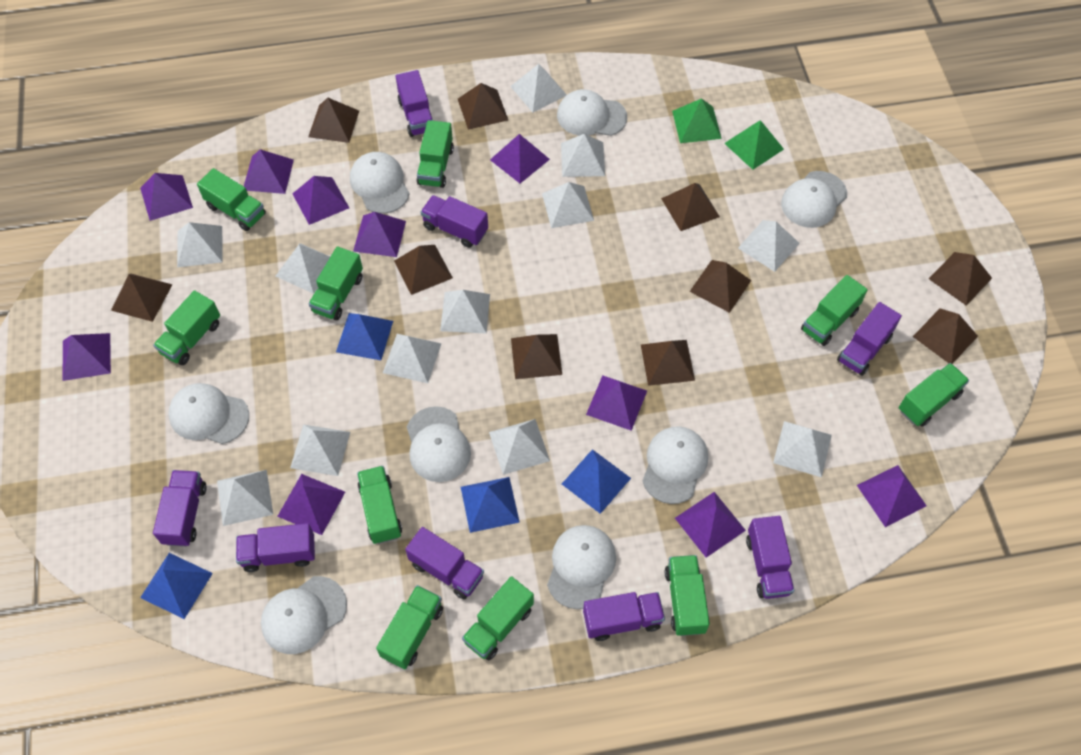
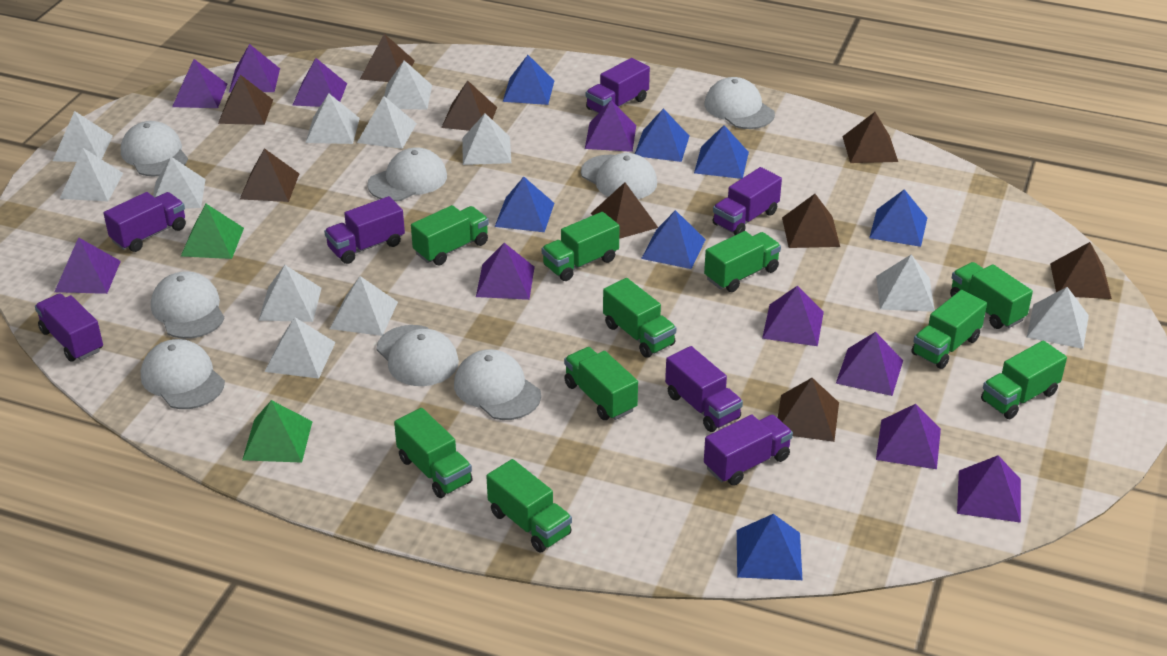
blue pyramid: [140,553,213,619] [336,313,393,360] [461,477,520,533] [562,449,631,514] = 4 -> [495,177,554,232] [503,55,554,105] [635,108,689,162] [641,210,706,269] [694,125,749,179] [737,514,803,580] [869,189,927,247] = 7
brown pyramid: [111,274,173,322] [308,98,359,143] [394,245,453,295] [458,83,508,130] [511,334,562,379] [641,340,695,386] [661,183,720,231] [690,260,751,313] [913,309,978,364] [929,252,992,306] = 10 -> [218,75,273,125] [240,148,299,202] [360,34,415,82] [441,81,497,131] [591,182,658,239] [778,378,839,442] [782,194,840,248] [842,112,898,163] [1050,242,1112,299] = 9
purple truck: [153,470,207,547] [236,523,315,572] [396,70,434,137] [405,527,484,600] [421,195,488,248] [583,592,665,641] [746,516,794,599] [837,302,902,376] = 8 -> [35,294,103,362] [104,192,186,252] [324,196,405,264] [586,58,650,113] [665,346,743,432] [704,415,793,486] [713,167,782,235] = 7

